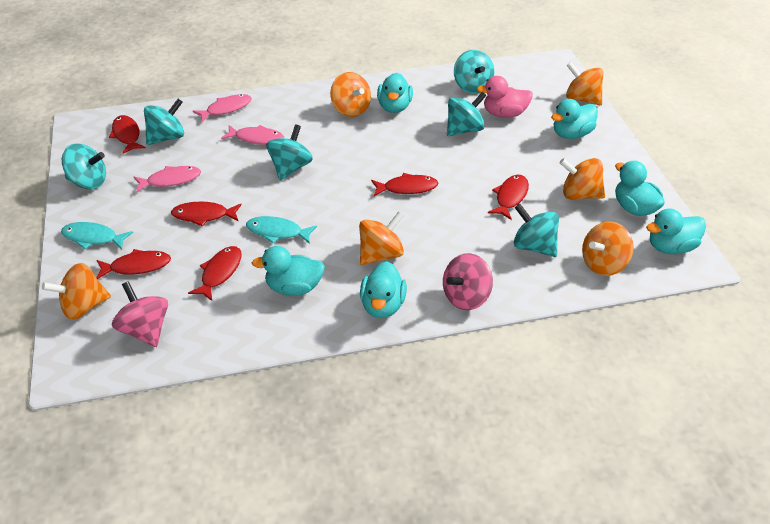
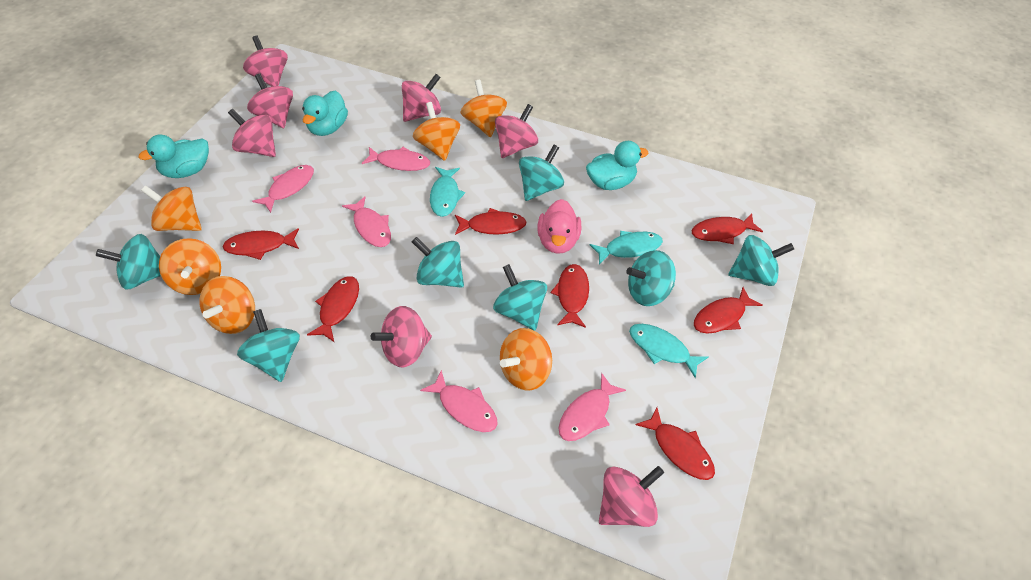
pink fish: [134,166,201,193] [193,94,252,122] [221,125,284,145] = 3 -> [252,165,314,213] [342,196,391,247] [362,147,430,171] [420,370,498,432] [559,373,626,441] = 5
pink spinning top: [112,281,168,347] [443,253,493,310] = 2 -> [228,109,276,157] [243,36,288,86] [247,74,293,128] [371,306,432,368] [402,74,441,122] [495,104,538,158] [599,466,664,527] = 7
red fish: [96,249,171,279] [109,115,146,154] [171,201,241,226] [188,246,242,301] [371,173,439,196] [488,175,529,220] = 6 -> [222,228,299,260] [307,276,359,342] [455,208,527,235] [551,264,589,328] [635,407,715,480] [692,213,763,244] [694,287,762,334] = 7
turquoise duck: [252,246,325,296] [360,261,407,318] [377,73,413,113] [551,99,598,139] [615,161,665,216] [646,208,706,254] = 6 -> [138,135,209,178] [302,91,348,136] [586,141,649,190] = 3
turquoise fish: [61,222,133,250] [246,216,317,244] = 2 -> [430,167,465,217] [590,231,663,265] [629,324,708,378] = 3
turquoise spinning top: [62,144,106,189] [144,99,184,145] [266,124,313,181] [447,92,487,136] [454,50,494,93] [514,204,559,257] = 6 -> [96,234,161,290] [237,309,300,382] [412,237,464,288] [493,264,547,330] [519,145,564,201] [626,250,676,306] [728,235,794,286] = 7

